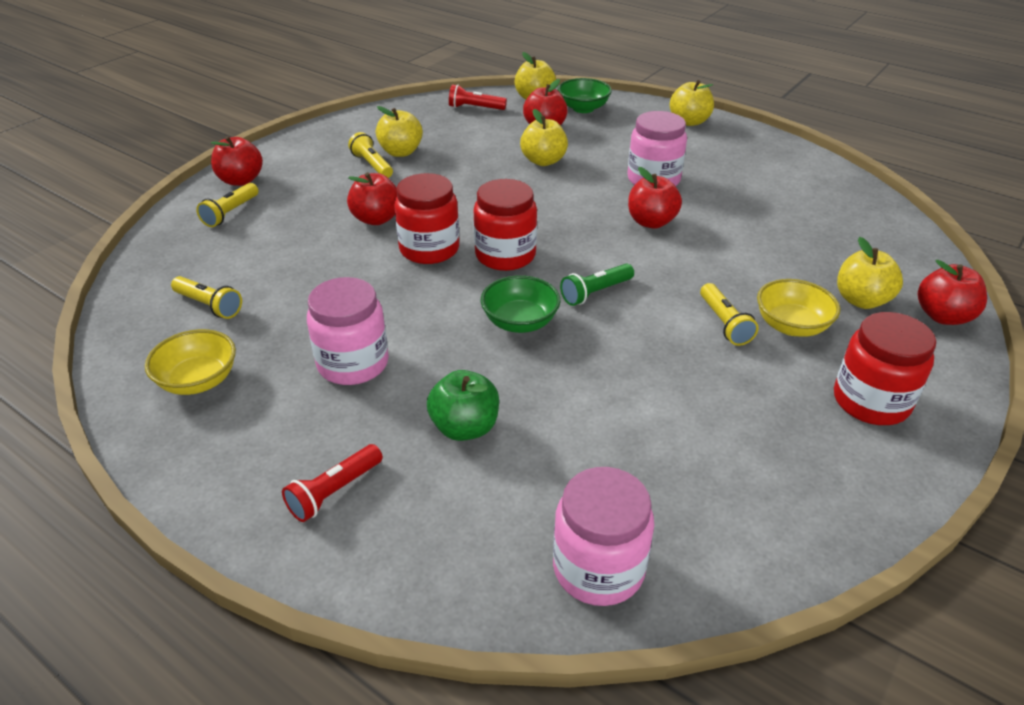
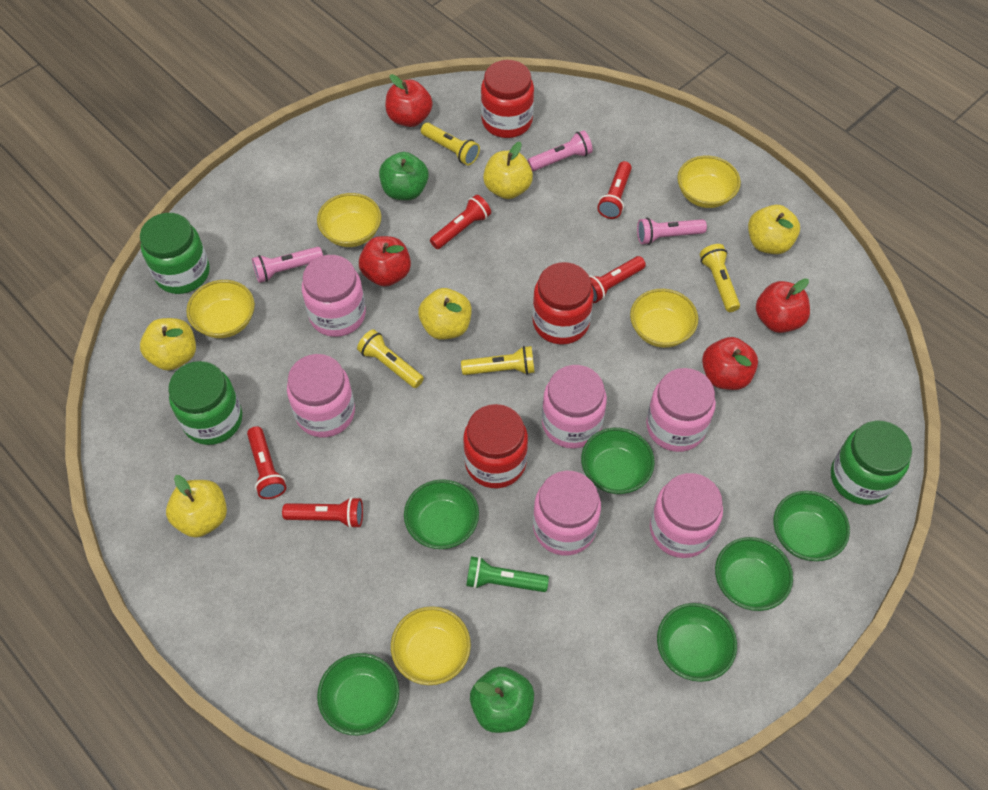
green apple: [427,370,499,441] = 1 -> [379,152,429,200] [470,667,534,733] = 2
green bowl: [481,275,561,333] [558,78,612,113] = 2 -> [317,653,399,735] [404,479,479,549] [581,428,655,494] [657,603,737,682] [715,537,793,611] [773,491,850,561] = 6
green jar: none = 0 -> [140,213,210,294] [168,361,242,445] [831,421,912,505] = 3
pink flashlight: none = 0 -> [252,247,323,283] [527,130,593,171] [637,218,707,245] = 3
pink jar: [307,277,389,385] [553,467,654,606] [628,111,687,186] = 3 -> [287,354,355,438] [302,255,366,337] [533,471,601,556] [542,365,607,449] [646,368,716,452] [650,473,723,558] = 6
red apple: [211,136,263,186] [347,172,397,225] [523,79,568,125] [628,167,682,229] [918,260,987,325] = 5 -> [359,236,411,287] [385,74,433,127] [702,337,758,390] [756,278,810,333] = 4
red flashlight: [282,444,383,522] [449,84,507,110] = 2 -> [247,426,286,499] [282,497,363,528] [430,195,491,249] [589,256,646,303] [597,161,632,219] = 5
yellow bowl: [145,329,236,395] [757,279,840,337] = 2 -> [186,280,255,338] [317,193,381,247] [391,606,471,685] [630,288,698,348] [677,156,741,208] = 5

